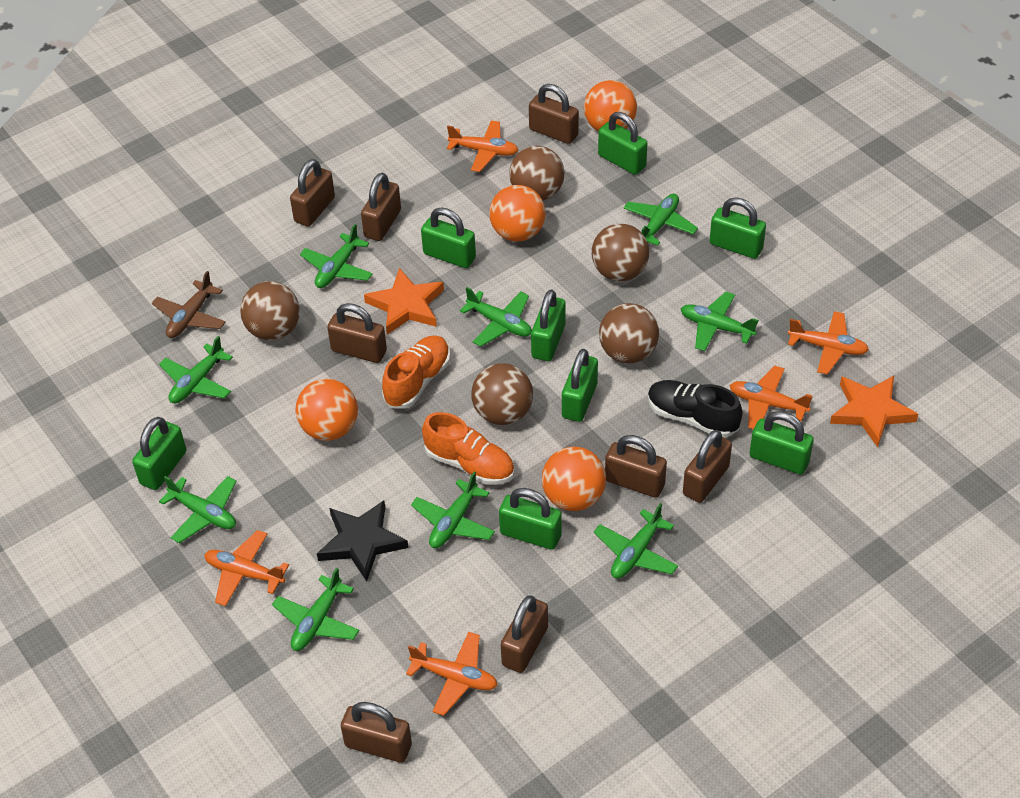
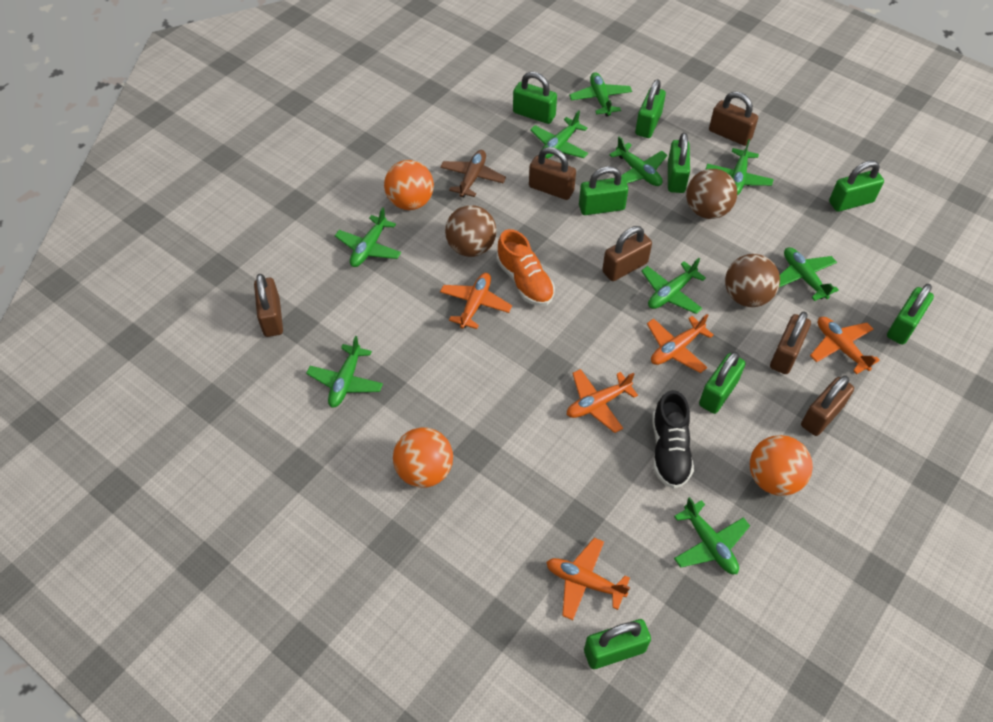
black star: [317,501,408,581] = 1 -> none = 0
brown ball: [240,281,300,340] [471,363,533,425] [509,146,564,201] [592,224,649,281] [599,303,659,363] = 5 -> [445,205,496,257] [686,169,737,219] [725,254,780,307] = 3
brown padlock: [290,159,335,227] [327,303,387,363] [341,702,412,763] [361,173,401,241] [501,595,548,673] [529,84,579,144] [605,435,667,497] [683,430,732,503] = 8 -> [254,274,283,337] [529,147,576,200] [602,226,652,281] [709,91,758,146] [770,312,811,374] [801,376,854,436] = 6
orange ball: [295,379,358,441] [489,185,546,242] [542,447,606,511] [584,80,637,131] = 4 -> [384,160,434,210] [393,427,453,488] [750,435,813,496] = 3
orange shoe: [382,335,450,409] [422,412,515,485] = 2 -> [497,229,555,306] = 1
orange star: [364,268,444,334] [830,376,918,447] = 2 -> none = 0

